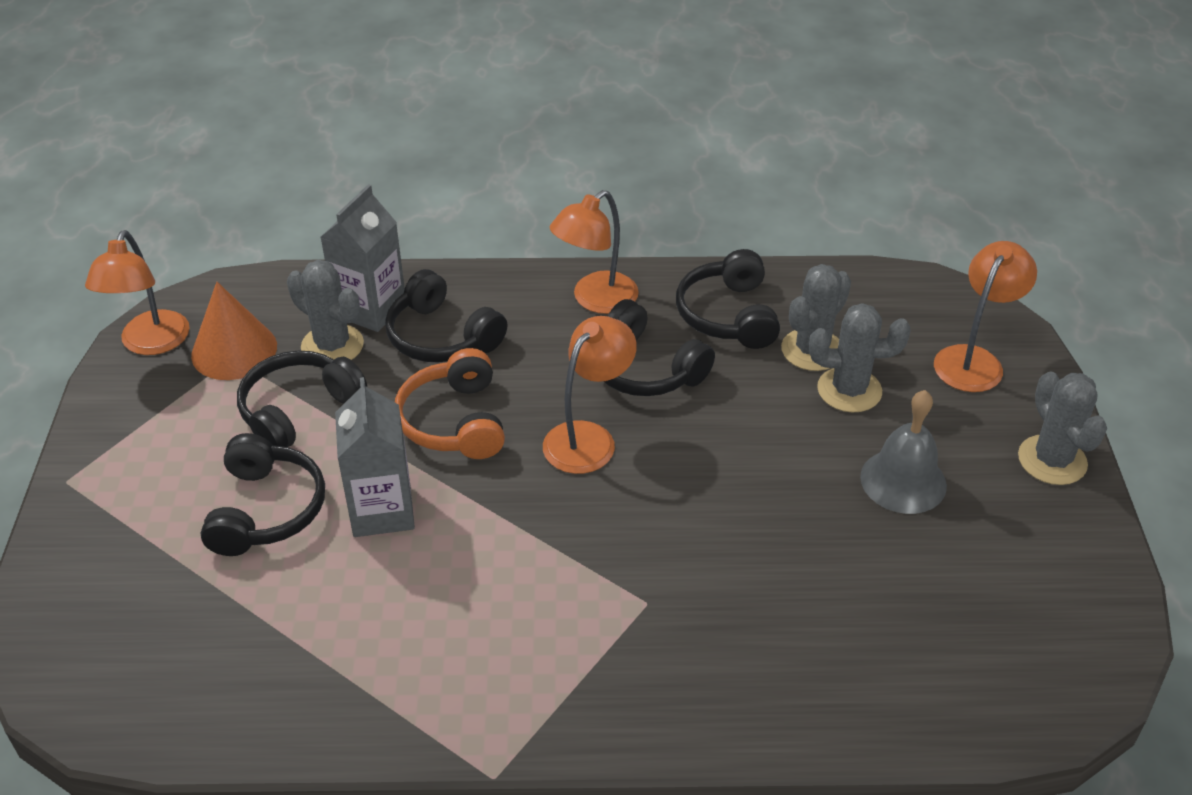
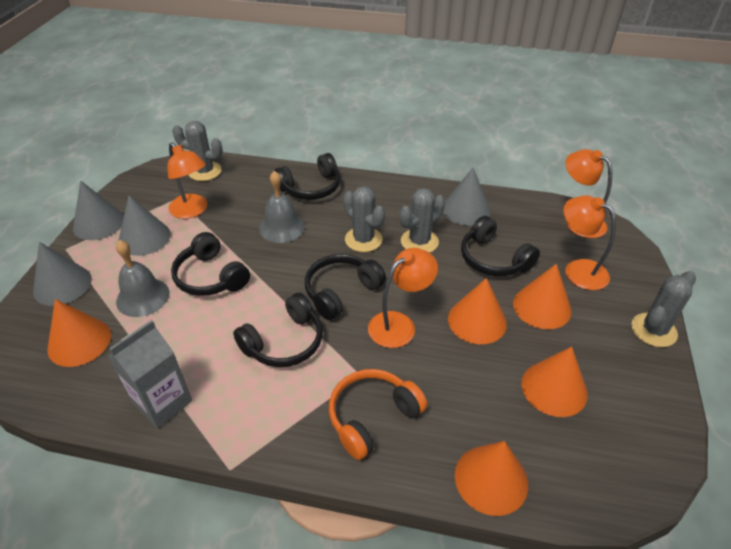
grey bell: [860,390,947,514] = 1 -> [116,240,169,317] [259,171,305,243] = 2
grey carton: [320,184,405,332] [335,377,415,537] = 2 -> [108,320,192,428] = 1
grey cone: none = 0 -> [33,242,92,306] [73,181,124,240] [118,195,171,256] [443,168,491,226] = 4
orange cone: [191,282,277,380] = 1 -> [48,299,111,367] [448,278,507,344] [455,441,528,516] [513,264,571,329] [521,347,588,417] = 5

